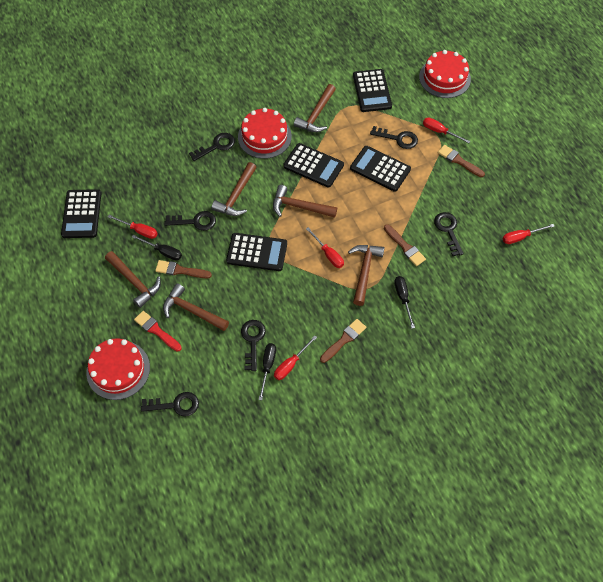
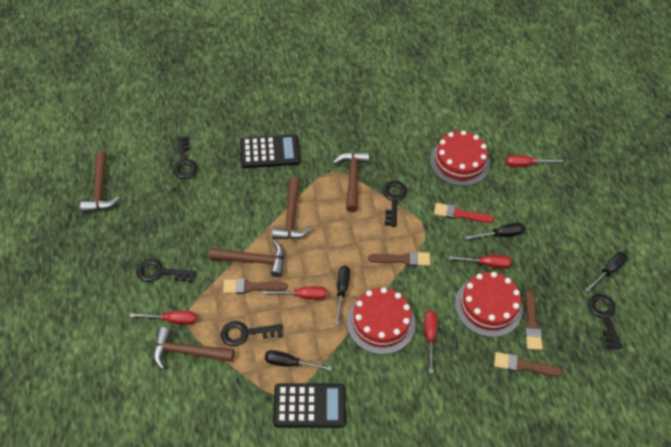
black calculator: [61,189,101,238] [226,233,287,271] [283,143,344,188] [350,146,411,192] [353,69,392,112] = 5 -> [240,134,300,168] [273,383,346,428] = 2
black key: [141,392,199,417] [164,211,216,231] [189,133,235,161] [241,320,266,371] [370,126,418,149] [434,212,464,256] = 6 -> [136,259,196,283] [173,136,198,179] [220,321,283,347] [382,181,407,227] [588,294,622,349] = 5
black screwdriver: [132,235,182,260] [259,343,276,400] [394,276,415,328] = 3 -> [265,350,332,371] [335,266,350,324] [465,222,525,240] [585,252,628,292] = 4
brown hammer: [105,251,161,308] [163,283,229,331] [211,162,257,216] [273,185,337,218] [294,84,336,132] [348,245,385,306] = 6 -> [80,151,120,213] [153,327,234,370] [209,240,285,277] [272,177,312,239] [333,152,369,212] = 5

